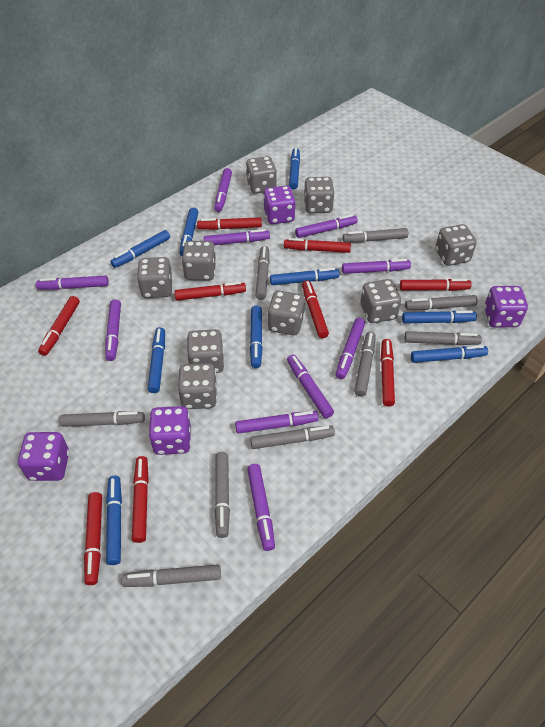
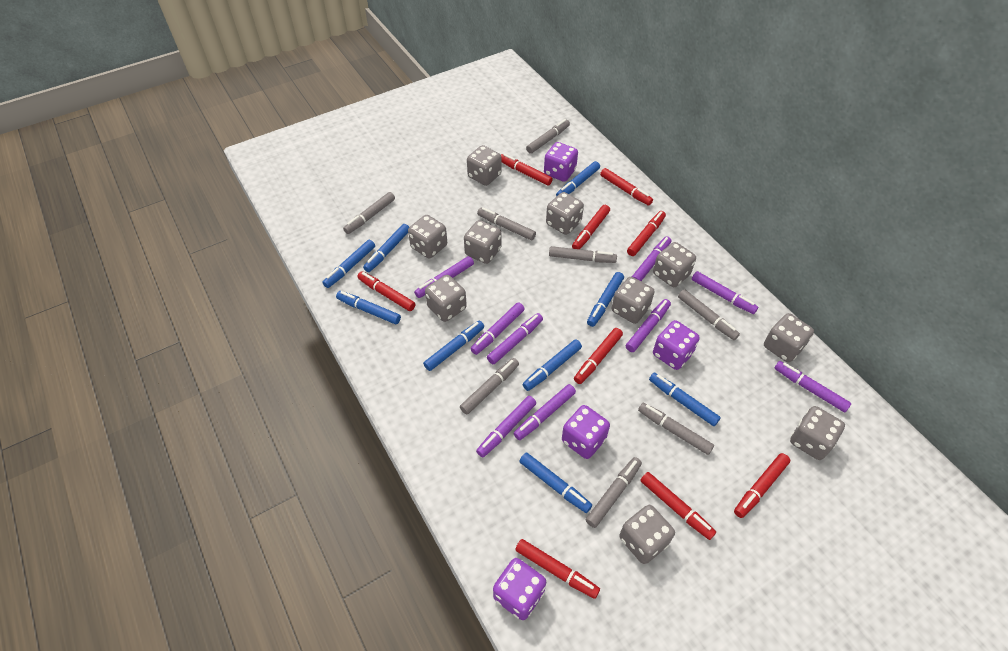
grey dice: [137,257,173,298] [178,363,217,409] [182,241,216,280] [187,329,224,373] [246,156,277,194] [268,291,305,335] [304,177,334,214] [361,279,401,323] [435,224,477,266] = 9 -> [408,215,447,259] [425,275,467,322] [464,220,501,264] [467,145,502,186] [546,192,584,235] [612,277,655,324] [619,505,675,564] [653,242,696,287] [764,313,814,363] [790,406,845,460] = 10
grey marker: [59,411,145,427] [122,564,221,587] [214,452,230,538] [250,425,335,449] [255,246,270,300] [342,228,408,243] [354,332,376,397] [404,331,482,345] [405,295,478,310] = 9 -> [343,192,395,234] [460,358,519,415] [477,207,536,240] [526,119,570,154] [549,246,617,263] [586,457,642,528] [638,403,714,455] [678,289,740,340] = 8
purple marker: [36,276,109,290] [105,299,121,361] [204,229,270,245] [214,168,232,212] [235,411,319,434] [247,464,275,551] [287,355,334,418] [295,214,358,238] [336,318,365,379] [342,259,411,274] = 10 -> [414,256,474,298] [471,302,525,355] [476,396,536,457] [487,313,543,364] [513,384,576,440] [626,299,671,352] [632,236,672,281] [692,271,758,314] [775,361,851,412] = 9

